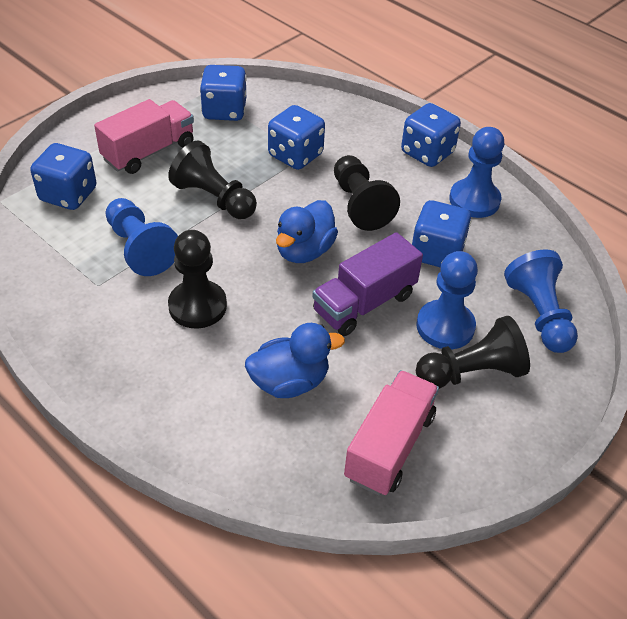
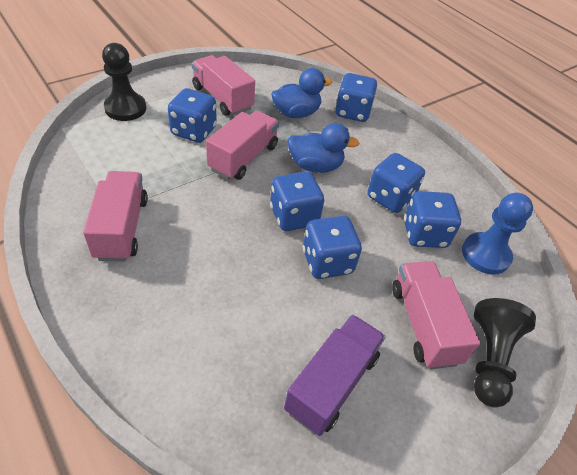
black pawn: [168,140,257,219] [168,230,227,329] [334,155,400,231] [416,316,530,389] = 4 -> [102,43,146,121] [474,298,536,408] = 2
blue dice: [30,143,97,210] [200,65,247,121] [268,105,325,170] [401,103,461,167] [412,200,472,268] = 5 -> [168,88,217,143] [270,171,324,231] [303,216,362,279] [335,73,377,122] [367,153,425,213] [404,191,461,248] = 6
blue pawn: [106,198,178,276] [416,251,478,349] [449,127,504,218] [504,250,578,353] = 4 -> [462,193,533,275] = 1
pink truck: [94,99,194,174] [344,370,439,496] = 2 -> [83,171,148,262] [192,55,255,116] [206,111,279,180] [392,261,480,369] = 4

